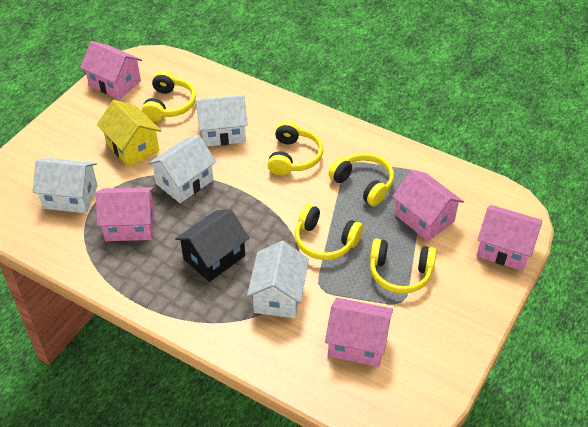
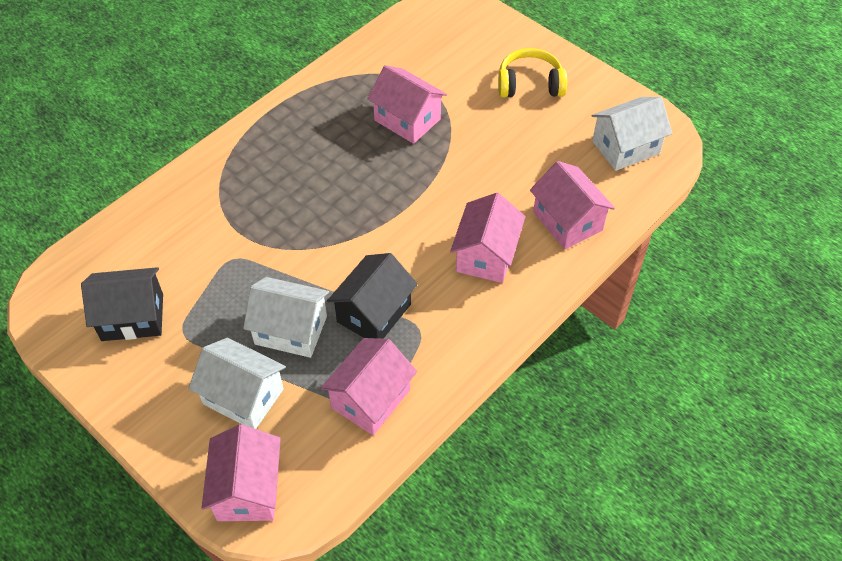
black house: [175,209,249,282] = 1 -> [81,267,163,341] [327,253,418,339] = 2
white house: [32,158,98,213] [148,135,216,203] [196,95,248,146] [247,241,309,318] = 4 -> [188,338,286,429] [243,277,329,358] [592,97,672,171] = 3
yellow headphones: [142,71,196,121] [268,121,323,176] [295,204,363,260] [328,153,394,206] [370,238,436,294] = 5 -> [498,48,567,98] = 1
yellow house: [97,100,161,167] = 1 -> none = 0

